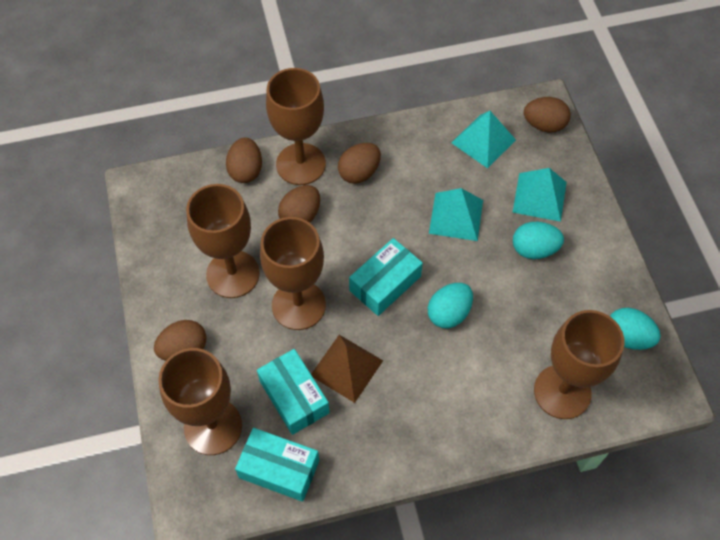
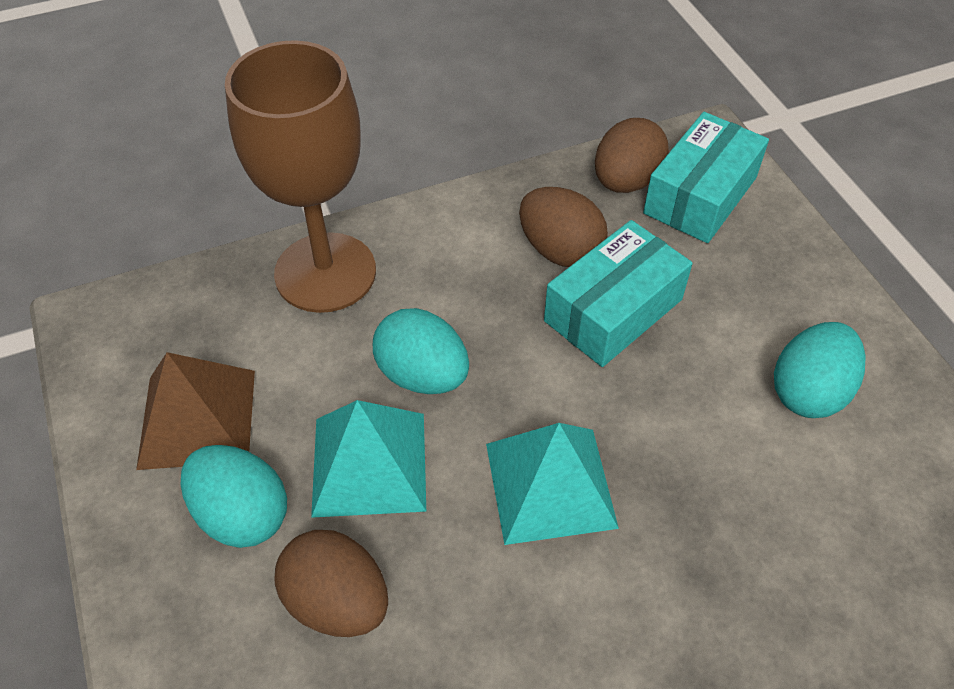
brown egg: [154,320,207,361] [226,138,262,183] [278,185,320,223] [338,143,381,184] [524,97,571,133] = 5 -> [275,530,388,637] [519,187,608,267] [595,118,669,193] = 3
brown goblet: [158,348,242,455] [186,184,260,298] [260,217,326,330] [266,68,326,185] [534,310,624,419] = 5 -> [225,40,376,313] = 1
turquoise box: [235,428,319,502] [257,349,330,435] [349,238,423,316] = 3 -> [544,220,693,367] [643,112,769,243] = 2
turquoise pyramid: [429,188,483,241] [451,111,516,168] [512,168,567,222] = 3 -> [311,400,426,518] [486,423,619,545] = 2

